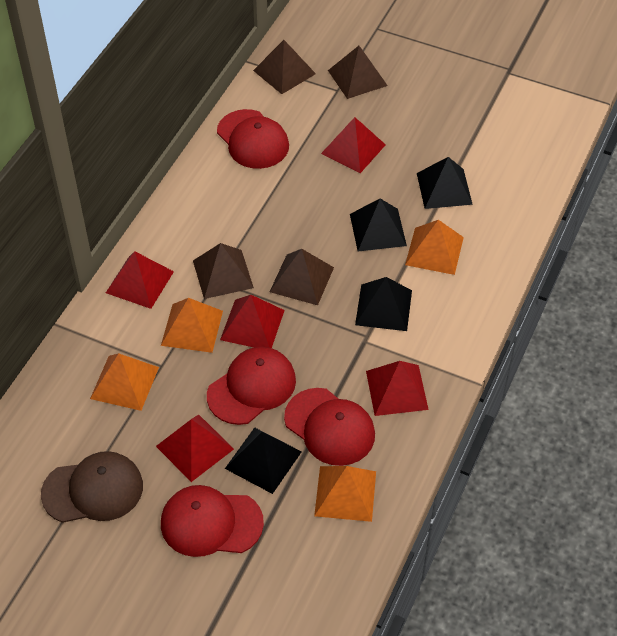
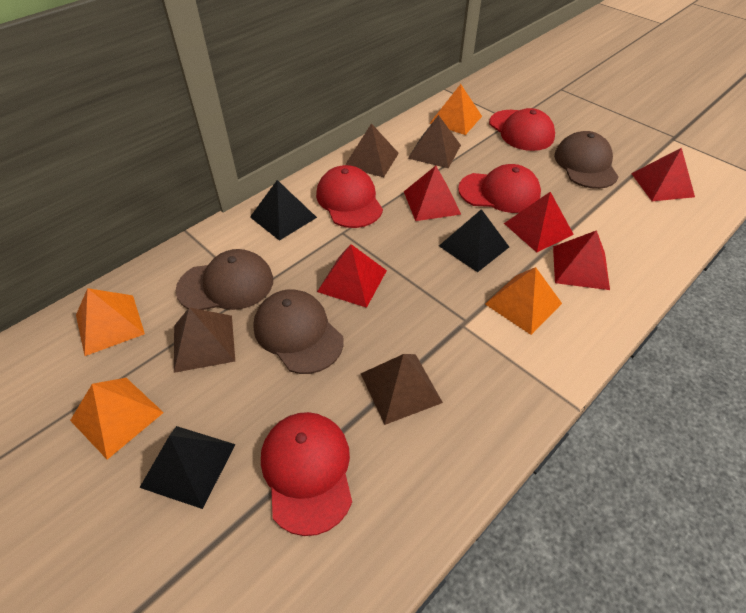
black pyramid: [225,427,302,494] [350,199,407,251] [355,277,412,331] [417,157,473,209] = 4 -> [139,426,236,509] [250,180,317,241] [439,209,509,272] = 3
brown cap: [41,451,143,523] = 1 -> [176,249,273,310] [253,289,344,374] [554,131,618,189] = 3

